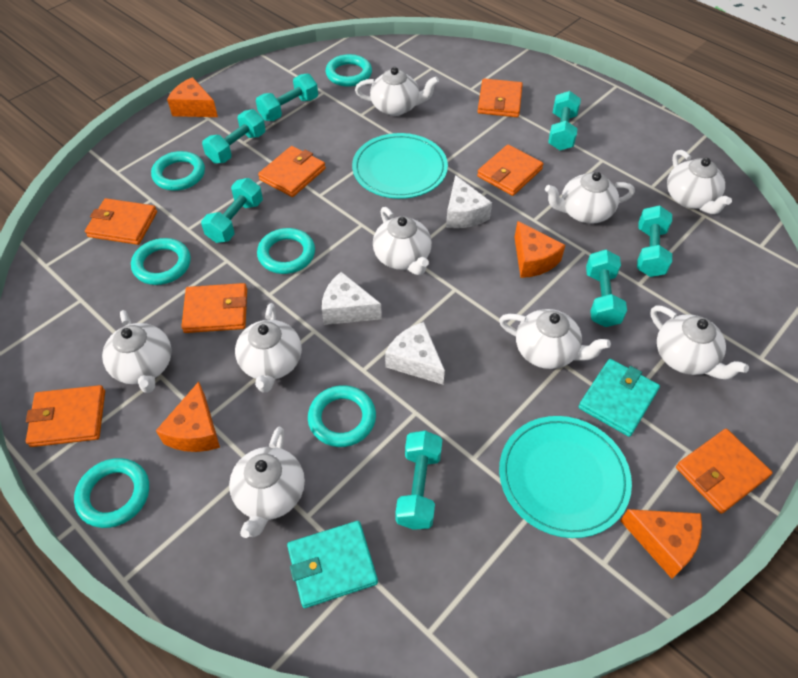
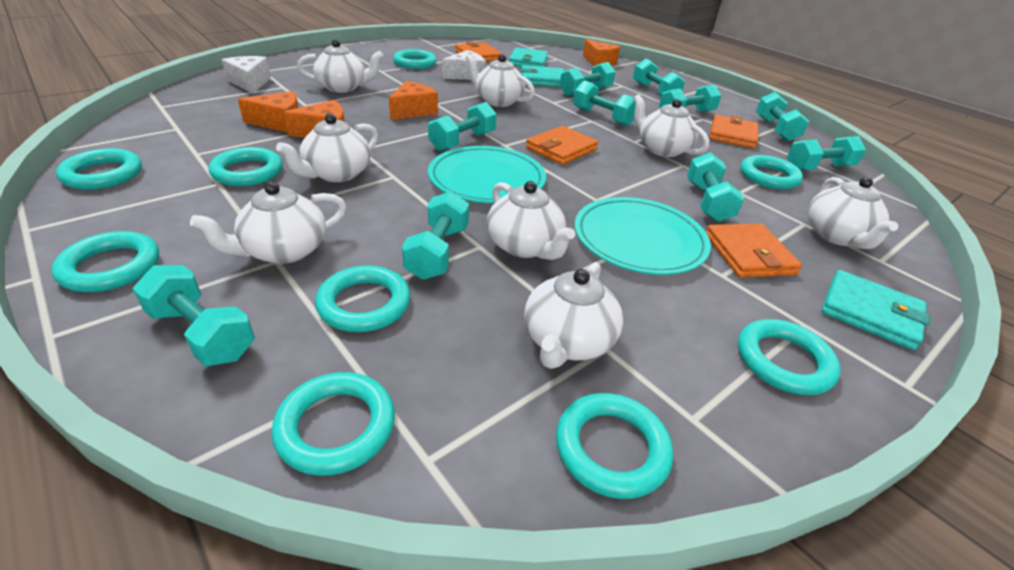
orange wallet: [26,385,105,447] [85,198,157,245] [181,283,247,333] [258,146,326,197] [477,145,543,196] [478,78,523,117] [676,429,773,514] = 7 -> [455,41,502,62] [526,126,598,165] [706,223,802,278] [709,114,758,149] = 4
turquoise dumbbell: [201,178,263,243] [202,109,266,164] [256,74,318,121] [396,431,442,530] [548,91,581,150] [586,250,627,327] [637,205,672,277] = 7 -> [132,265,255,366] [402,191,469,280] [428,102,497,151] [560,62,615,96] [573,80,636,126] [633,59,685,95] [659,84,722,112] [687,152,744,222] [756,92,809,141] [787,136,866,170] = 10
turquoise ring: [74,458,149,528] [131,238,191,285] [151,151,205,191] [257,228,315,274] [308,385,376,447] [325,54,372,87] = 6 -> [51,231,159,292] [56,148,142,190] [209,147,283,186] [272,372,395,476] [315,265,410,332] [393,49,437,69] [556,393,673,499] [738,319,841,395] [740,155,803,189] = 9
turquoise wallet: [287,521,378,608] [579,359,660,437] = 2 -> [509,47,548,67] [521,65,564,87] [822,270,930,350] = 3
white cheese: [322,272,382,325] [385,322,445,384] [446,175,492,228] = 3 -> [222,56,271,94] [442,50,486,80] = 2
white teapot: [102,310,172,393] [229,427,305,538] [235,303,302,393] [355,67,439,116] [373,207,432,275] [499,309,611,369] [545,172,635,223] [650,305,749,380] [667,150,732,214] = 9 -> [190,181,347,264] [276,113,378,182] [297,39,383,93] [466,54,535,107] [487,181,575,260] [524,262,623,369] [633,94,709,157] [808,177,898,249] = 8

